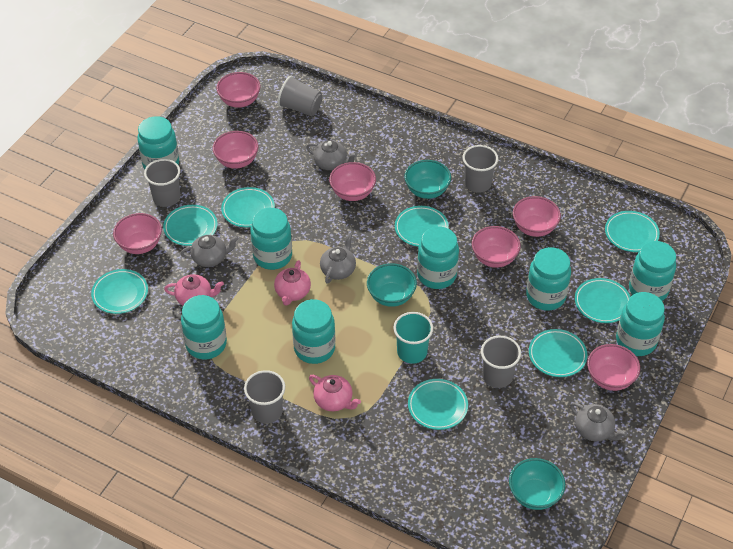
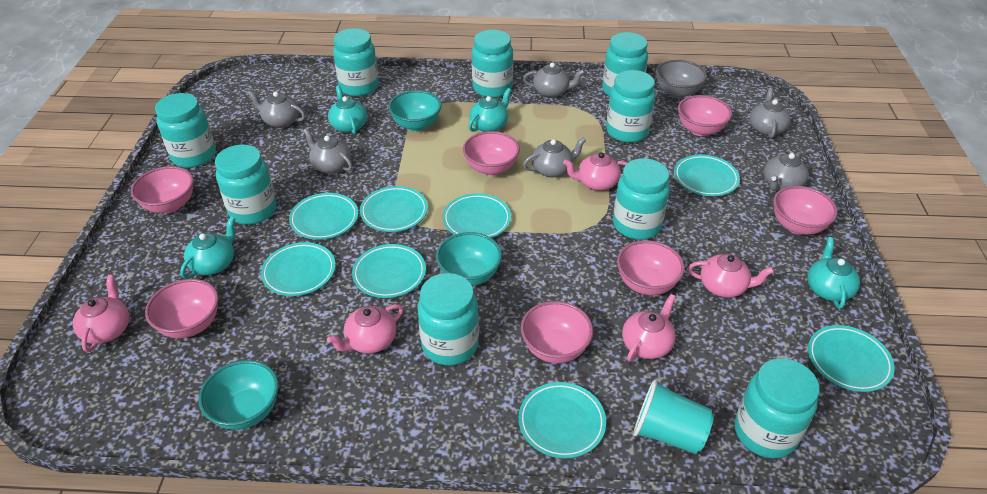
grey bowl: none = 0 -> [656,60,707,98] = 1
grey cup: [144,159,180,207] [244,370,285,424] [277,76,322,116] [463,145,498,193] [481,336,521,388] = 5 -> none = 0
grey teapot: [180,235,239,267] [306,140,357,170] [320,233,356,284] [570,402,627,441] = 4 -> [247,91,305,128] [303,128,352,174] [523,63,585,98] [523,137,586,178] [750,87,790,138] [764,152,809,191] = 6
pink teapot: [164,274,224,305] [274,260,311,306] [309,375,361,411] = 3 -> [73,275,129,352] [327,304,403,354] [563,152,627,191] [622,294,676,362] [688,254,774,298] = 5
turquoise jar: [138,116,179,169] [181,295,227,359] [250,208,292,270] [292,299,335,364] [417,227,459,289] [526,247,571,311] [616,292,665,356] [629,241,676,301] = 8 -> [155,93,216,168] [215,145,277,225] [333,28,379,97] [417,273,479,366] [472,30,513,98] [602,32,648,97] [606,70,655,143] [613,158,670,240] [735,358,820,458] = 9
turquoise teapot: none = 0 -> [180,217,236,279] [328,85,367,134] [468,88,511,132] [807,237,860,309] = 4

